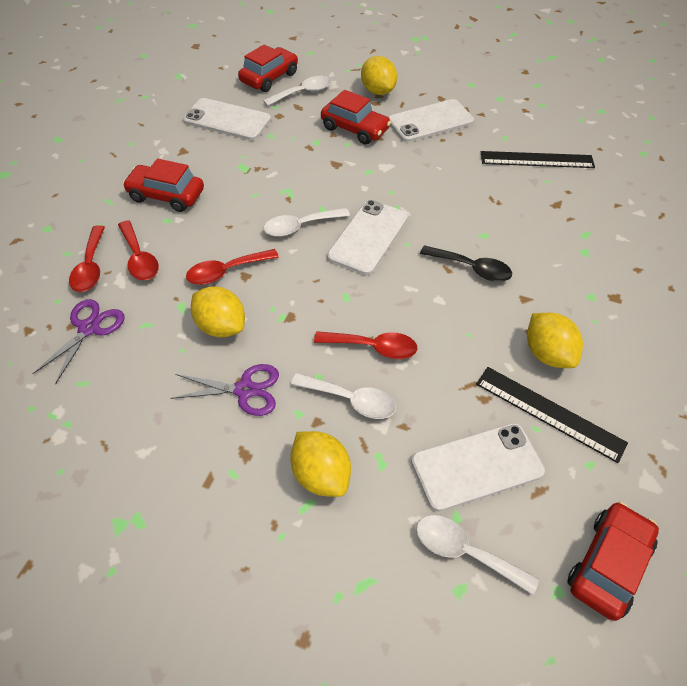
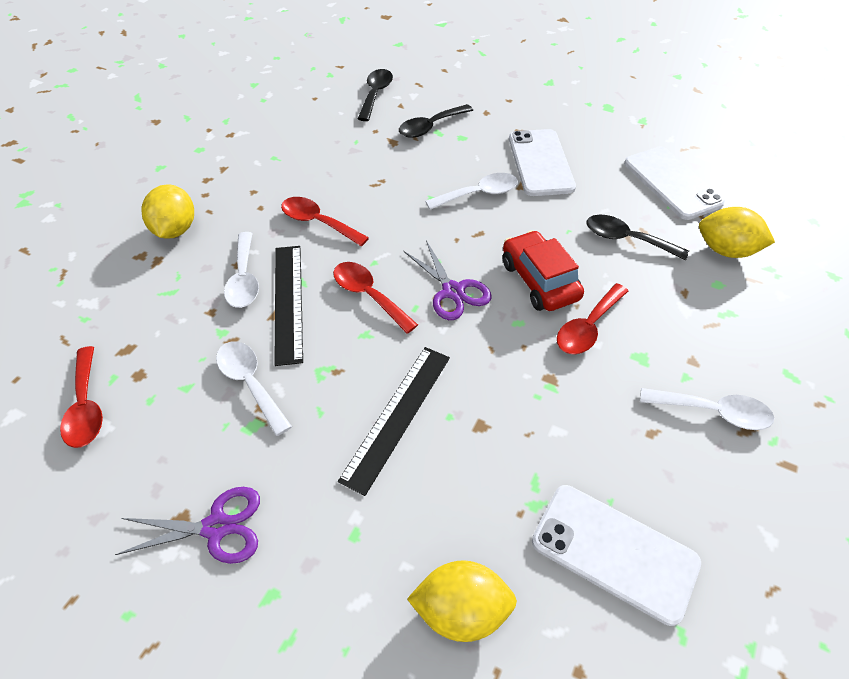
black spoon: [420,245,512,282] = 1 -> [358,69,393,121] [399,104,473,138] [586,215,689,260] = 3
red car: [122,159,204,212] [238,44,298,92] [321,90,391,145] [567,502,659,621] = 4 -> [502,230,584,311] = 1
white phone: [183,98,271,140] [327,200,408,275] [388,99,474,142] [411,423,545,512] = 4 -> [509,129,576,196] [532,485,701,626] [624,147,725,220] = 3
yellow lemon: [191,286,245,337] [290,431,351,497] [361,56,397,95] [527,313,583,368] = 4 -> [141,184,194,239] [407,560,517,642] [699,207,775,258] = 3

